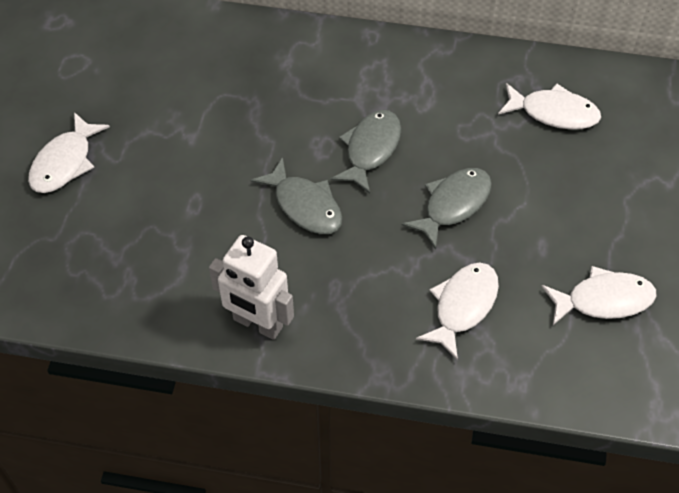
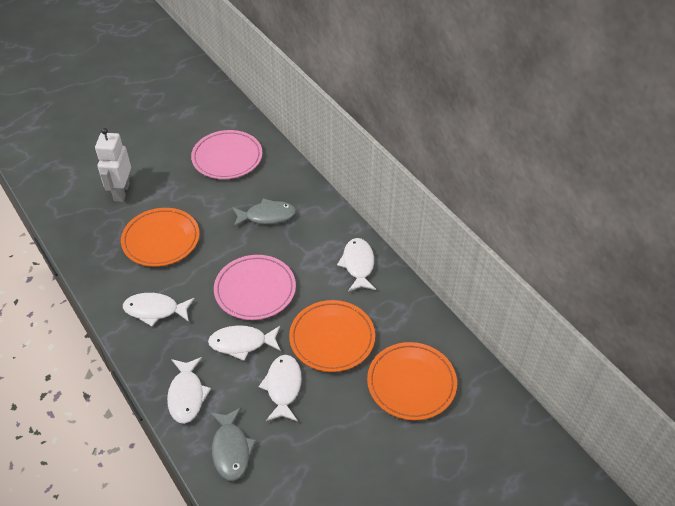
grey fish: [251,157,342,234] [331,110,401,194] [402,168,492,250] = 3 -> [210,407,256,481] [232,199,296,227] = 2
orange plate: none = 0 -> [121,208,200,267] [289,300,375,372] [367,342,457,420] = 3
pink plate: none = 0 -> [191,130,263,179] [214,255,296,320] = 2
white fish: [28,112,110,193] [416,263,499,361] [498,83,601,130] [541,266,657,325] = 4 -> [123,293,195,327] [167,357,211,424] [208,325,281,361] [258,355,302,422] [337,238,376,292] = 5

